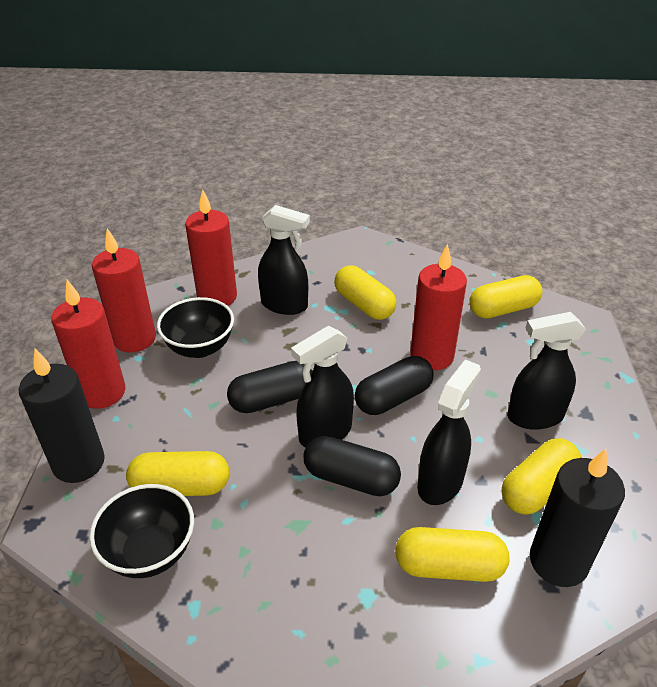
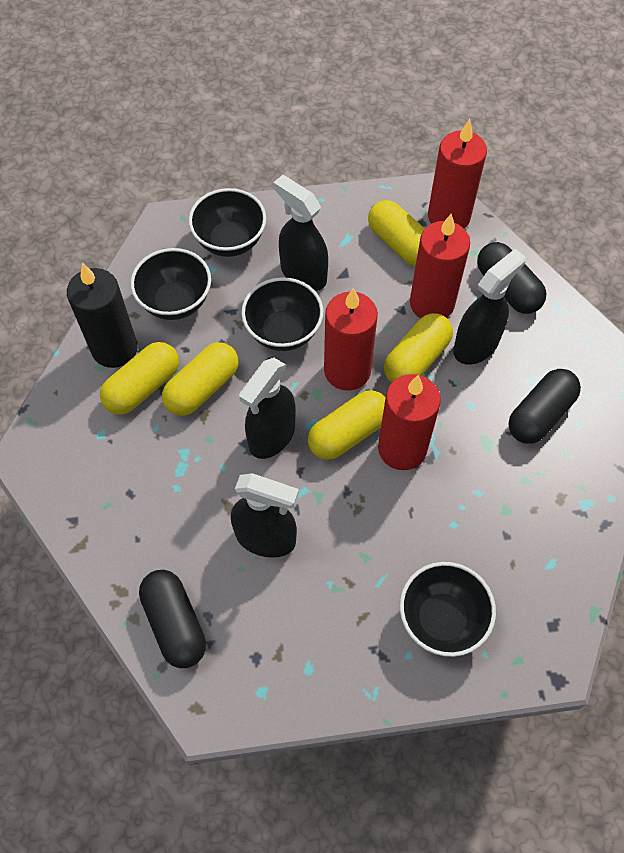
black bowl: [89,484,194,578] [157,297,234,358] = 2 -> [131,248,211,320] [189,188,266,257] [241,277,324,351] [400,562,496,657] = 4
black candle: [19,349,105,483] [530,449,625,587] = 2 -> [67,263,138,368] = 1

